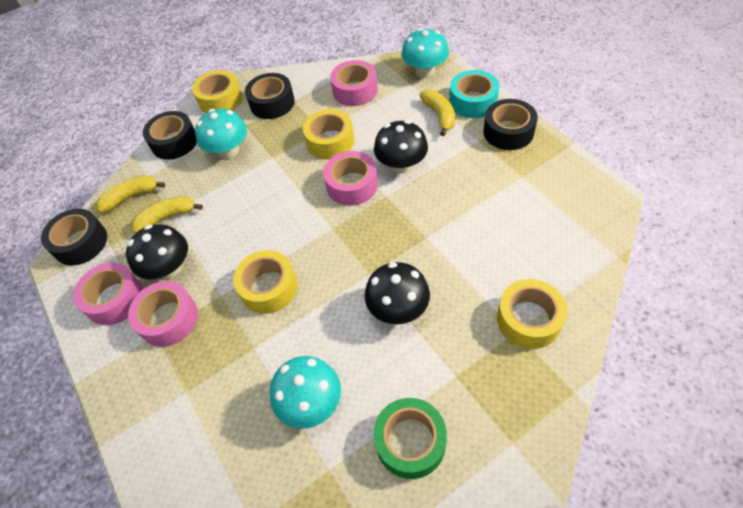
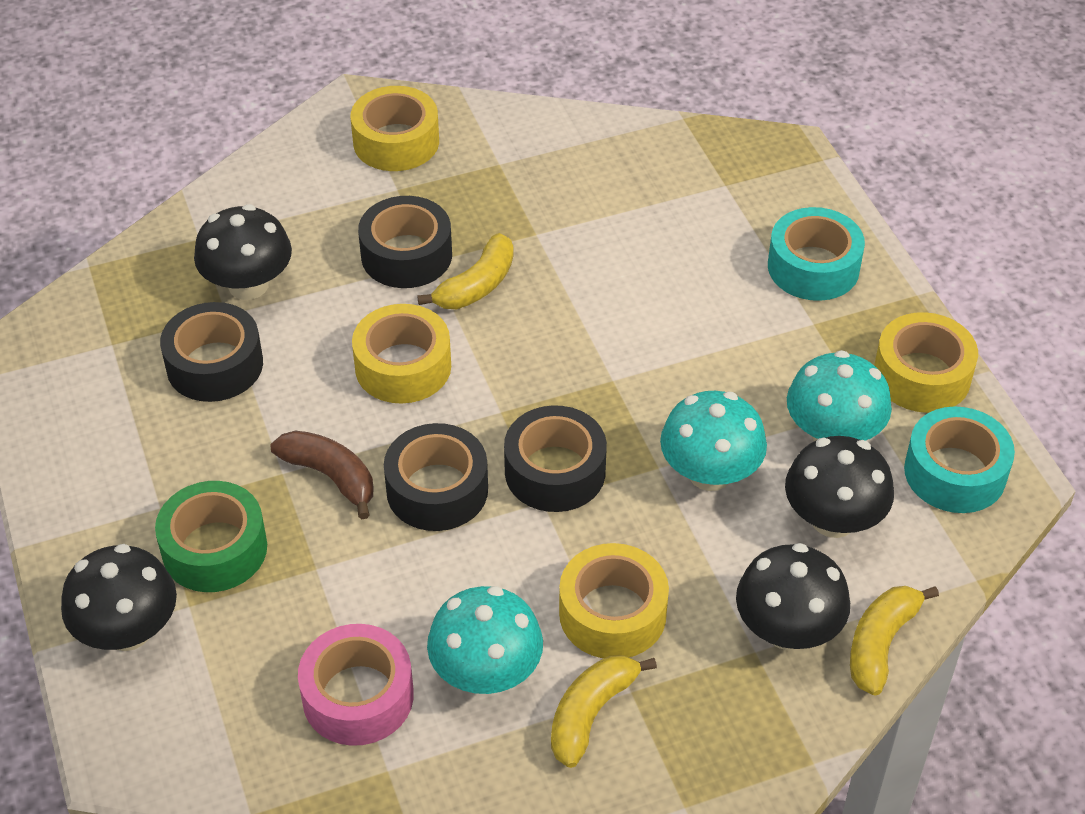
black mushroom: [126,224,188,279] [364,262,430,324] [374,120,428,173] = 3 -> [61,544,177,651] [194,204,292,300] [736,543,850,650] [785,436,894,538] = 4
brown banana: none = 0 -> [271,431,373,519] = 1
pink tape: [73,262,143,325] [128,281,198,347] [323,151,378,206] [330,60,378,106] = 4 -> [298,624,414,746] = 1
turquoise tape: [449,70,499,118] = 1 -> [768,207,865,301] [904,407,1015,513] = 2

